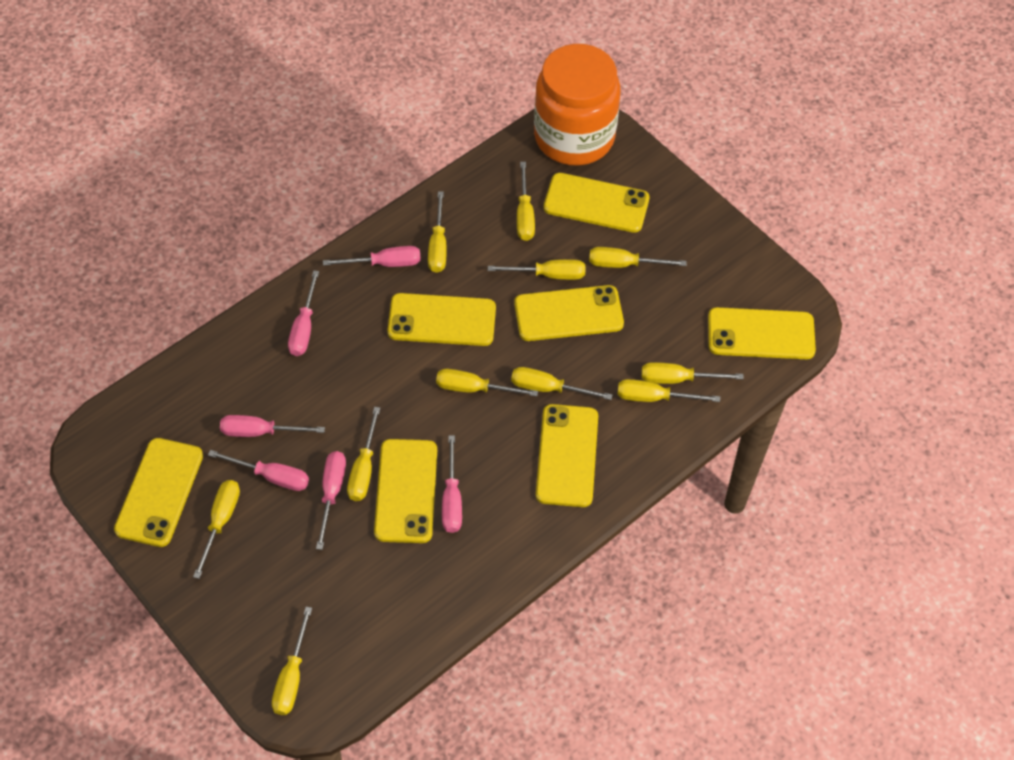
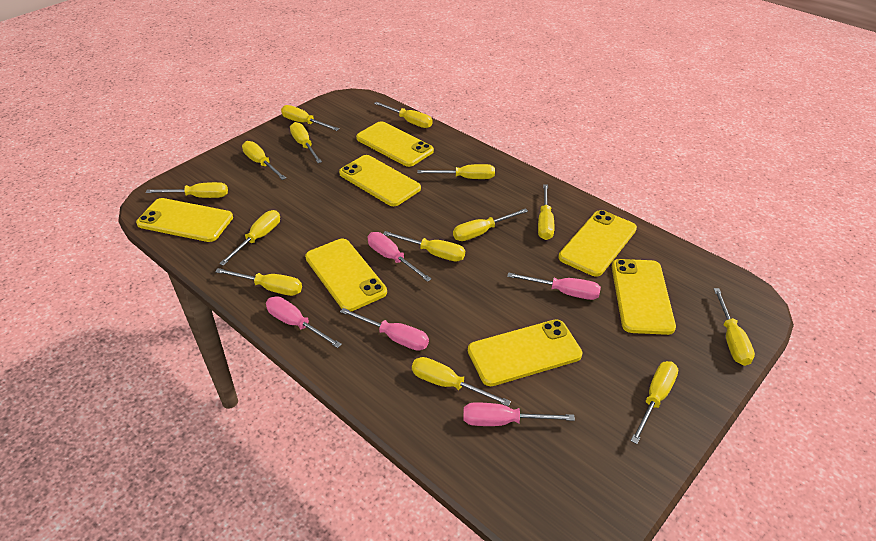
orange jar: [534,44,620,166] = 1 -> none = 0
pink screwdriver: [208,450,309,491] [220,415,325,437] [288,270,319,356] [316,451,346,550] [323,246,421,267] [442,435,462,533] = 6 -> [266,296,342,348] [340,308,429,351] [367,232,431,282] [463,402,575,426] [507,272,601,300] = 5
yellow screwdriver: [193,480,240,579] [272,607,312,715] [347,407,380,501] [428,191,447,273] [436,369,538,397] [488,259,585,280] [511,367,612,400] [517,162,535,241] [589,247,687,268] [617,379,720,402] [641,362,744,384] = 11 -> [146,182,228,198] [215,268,302,296] [219,210,280,266] [242,141,286,180] [281,105,339,131] [290,122,322,163] [374,101,433,128] [383,231,465,262] [412,357,511,406] [417,164,495,179] [453,208,528,241] [538,184,554,240] [631,361,678,444] [714,288,755,366] = 14

